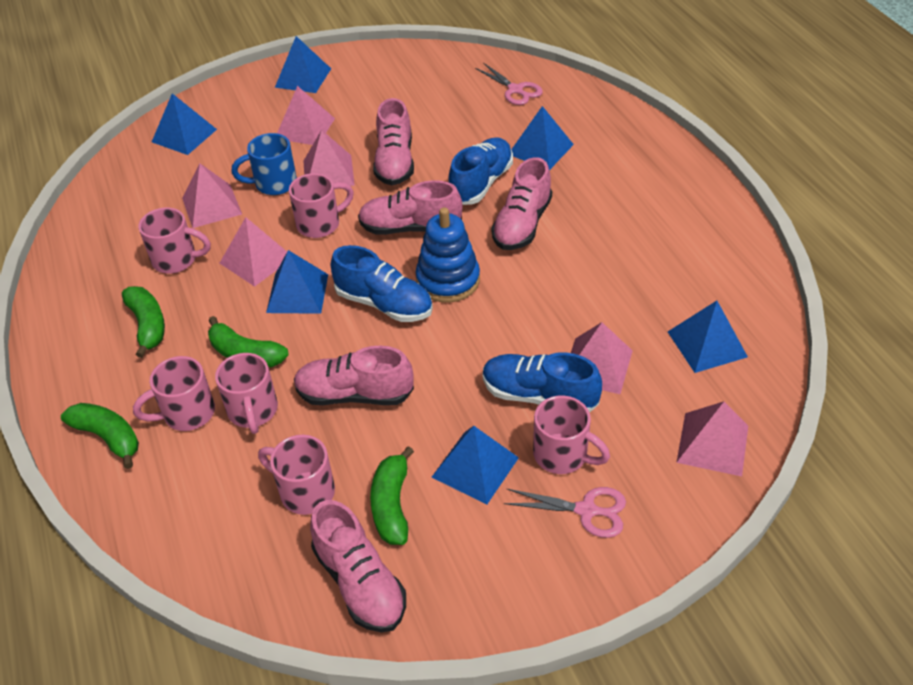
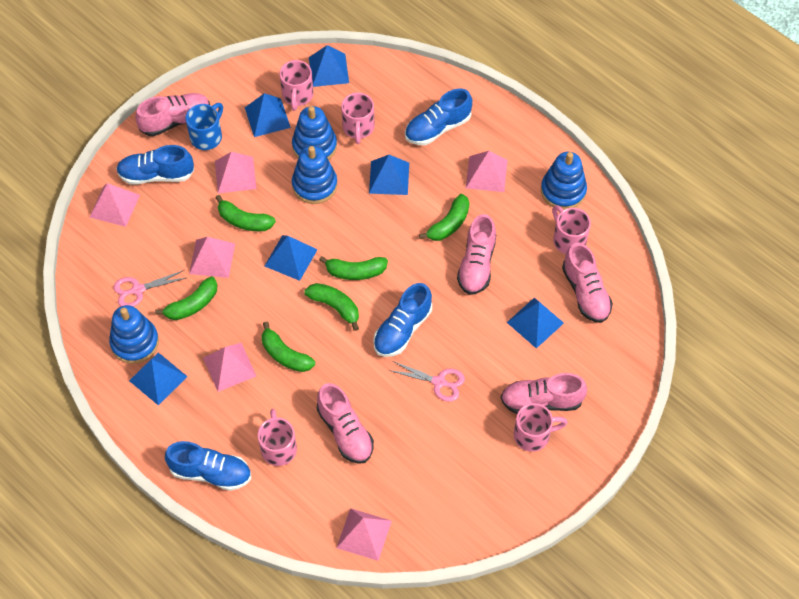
blue shoe: [331,245,433,322] [449,137,513,205] [483,353,602,413] = 3 -> [116,145,194,185] [165,441,251,491] [373,283,432,357] [405,89,472,145] = 4
blue stacking toy: [416,207,480,303] = 1 -> [109,305,159,364] [292,106,337,160] [292,146,338,204] [541,152,587,209] = 4
green banana: [61,403,139,469] [122,286,165,358] [208,316,289,367] [370,446,414,545] = 4 -> [155,277,217,320] [216,195,276,231] [262,322,315,372] [304,283,359,331] [319,256,388,280] [419,194,469,241] = 6
pink mug: [133,356,215,431] [138,208,211,274] [215,353,278,434] [258,435,335,515] [289,173,354,238] [533,395,610,474] = 6 -> [258,409,297,466] [280,60,313,111] [341,93,374,144] [514,403,568,452] [552,205,591,254] = 5

